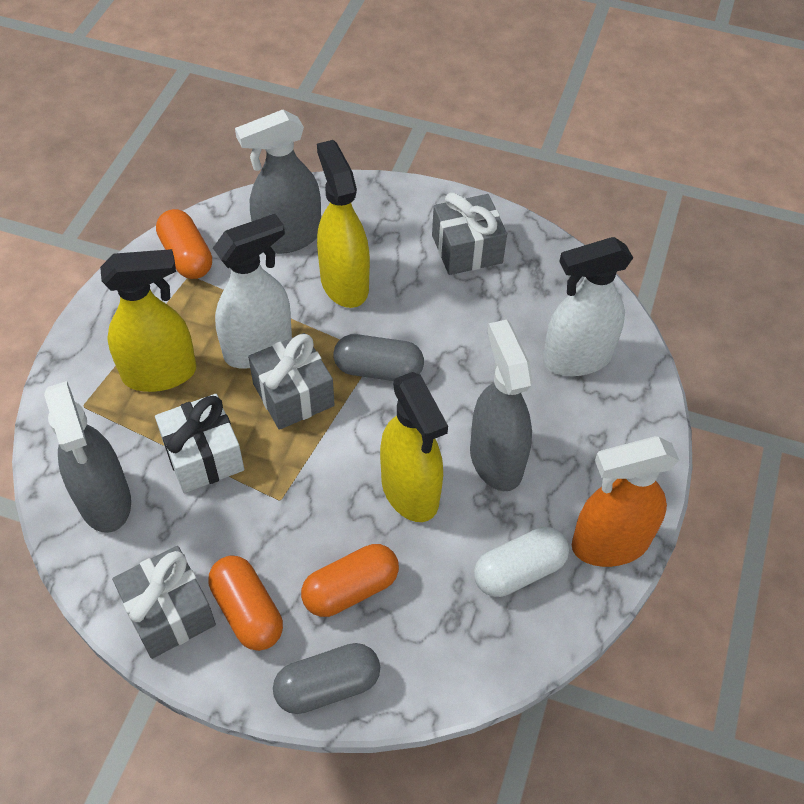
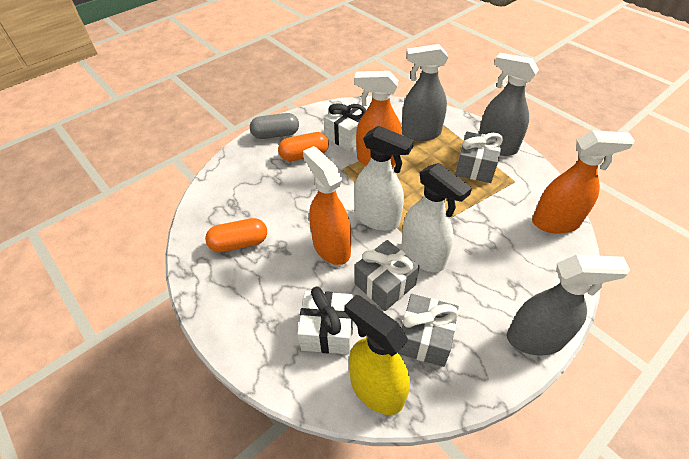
grey capsule: [273,643,380,714] [333,334,424,381] = 2 -> [250,113,299,139] = 1
orange capsule: [156,209,212,279] [209,555,283,651] [301,544,399,617] = 3 -> [205,218,267,252] [278,132,329,161] = 2
orange spray bottle: [572,436,679,567] = 1 -> [303,146,351,265] [354,71,402,166] [532,130,635,234] = 3
white capsule: [474,527,569,597] = 1 -> none = 0
white gift: [155,394,244,493] = 1 -> [297,287,353,354] [324,101,366,151] = 2
yellow spray bottle: [100,249,196,392] [317,140,370,308] [380,372,448,522] = 3 -> [344,295,410,415] = 1

